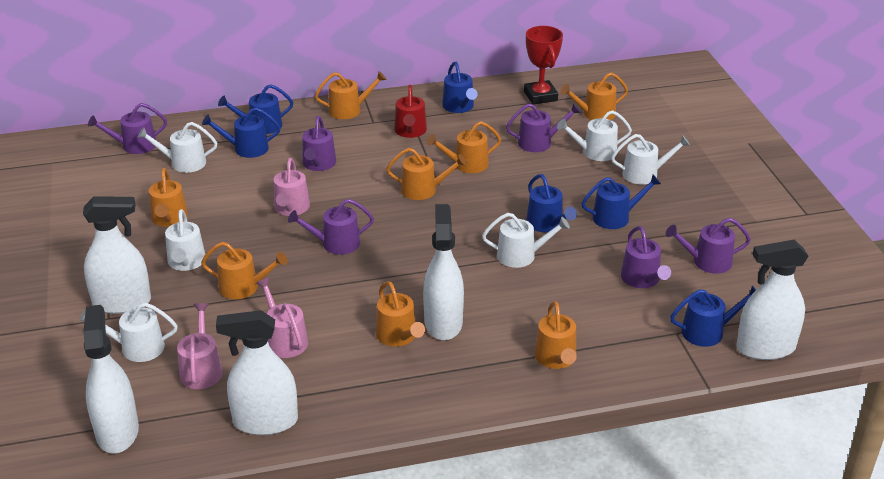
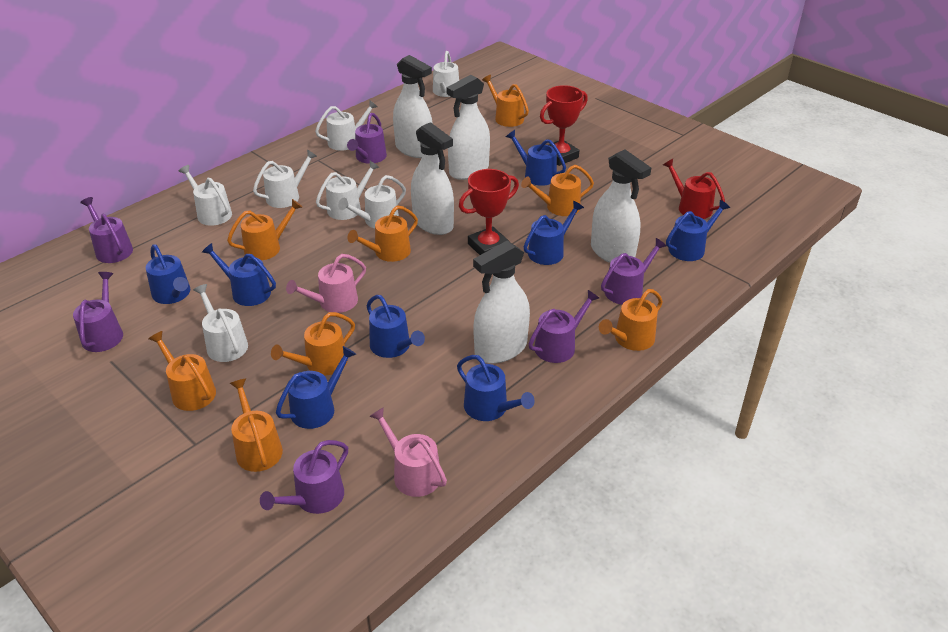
blue watering can: [202,107,280,158] [218,84,293,134] [442,62,478,113] [526,174,577,232] [582,175,661,229] [670,286,756,347] = 6 -> [146,244,190,304] [202,243,276,306] [276,346,356,429] [366,295,425,358] [457,355,535,421] [506,130,566,186] [524,201,584,265] [666,200,730,261] = 8
pink watering can: [177,303,223,389] [256,278,308,358] [274,158,310,216] = 3 -> [286,254,366,313] [369,407,447,497] = 2
red trophy: [524,26,563,105] = 1 -> [459,169,519,255] [540,85,588,166] = 2
white watering can: [79,303,178,362] [137,122,217,173] [165,209,205,271] [482,213,570,268] [557,110,632,161] [611,134,690,185] = 6 -> [179,165,232,226] [193,284,248,362] [253,149,317,208] [315,100,378,151] [316,161,379,220] [338,175,406,228] [433,51,459,97] = 7

